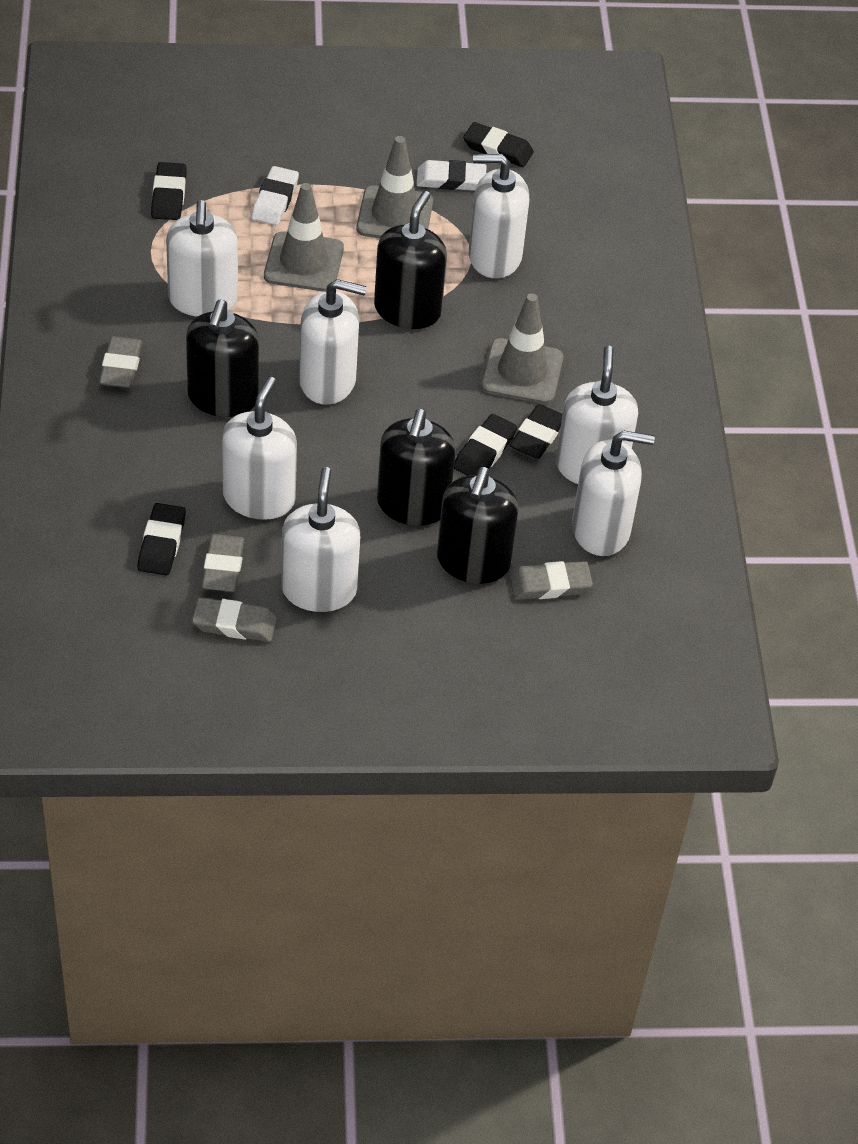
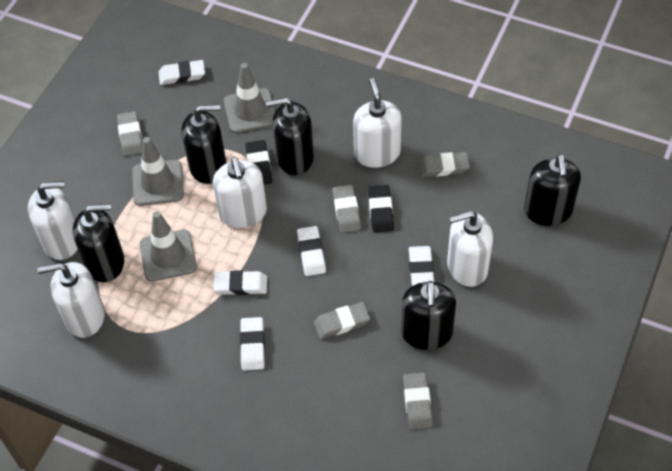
black eraser: [137,503,186,576] [151,162,187,220] [454,414,517,476] [463,122,534,167] [509,404,563,459] = 5 -> [245,140,272,185] [368,185,394,233] = 2
black soap dispenser: [186,300,259,417] [374,191,447,329] [377,409,456,526] [437,467,519,584] = 4 -> [73,203,124,282] [182,104,226,184] [266,97,314,175] [401,281,456,350] [524,154,581,226] = 5
grey eraser: [99,336,143,388] [192,597,277,642] [201,534,245,592] [509,561,593,600] = 4 -> [117,111,143,156] [314,302,370,339] [332,185,361,233] [403,373,433,429] [418,152,470,177] = 5
white eraser: [251,166,299,225] [416,160,486,191] = 2 -> [159,60,205,85] [213,270,267,295] [240,317,265,370] [297,226,326,276] [409,246,434,286] = 5
white soap dispenser: [166,200,238,317] [222,377,297,520] [281,467,360,612] [299,279,367,405] [469,154,529,278] [556,346,638,484] [572,430,655,556] = 7 -> [28,181,78,260] [38,262,105,338] [213,157,267,228] [353,78,402,168] [447,211,493,287] = 5

